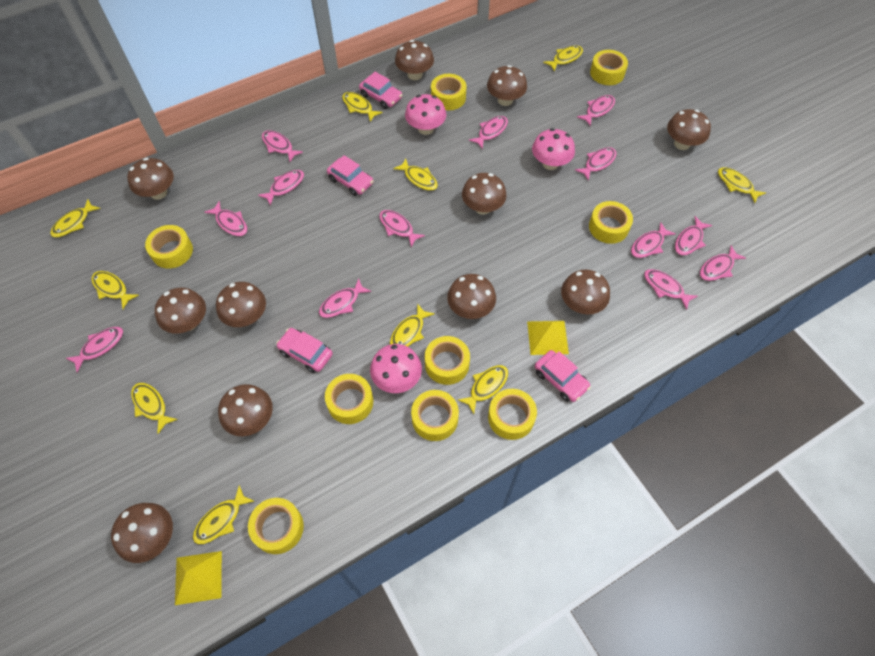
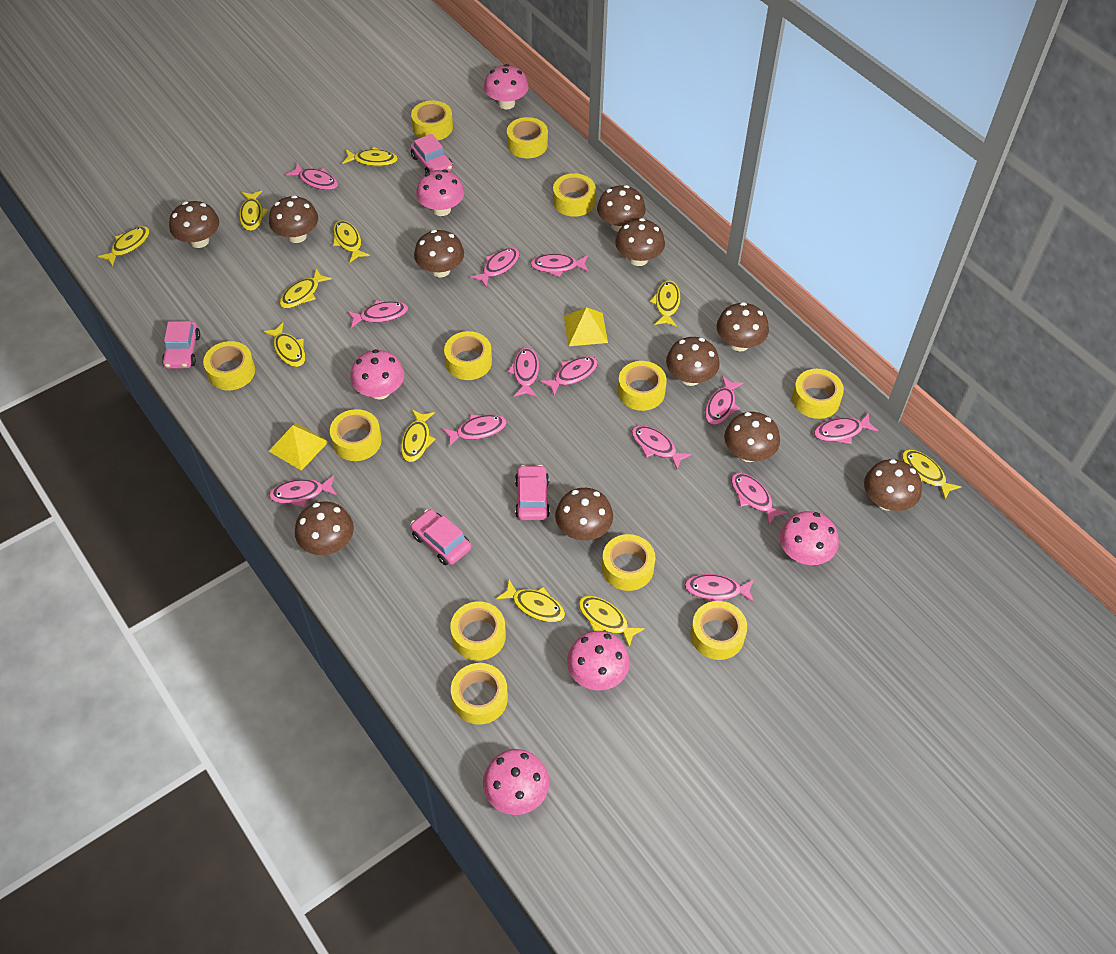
pink mushroom: [370,344,422,393] [405,94,446,135] [532,128,575,170] = 3 -> [350,349,404,400] [416,170,464,216] [483,749,549,815] [484,64,529,109] [567,631,630,690] [780,511,839,565] = 6
yellow fish: [50,199,101,238] [91,271,139,309] [131,383,178,434] [193,485,254,544] [342,92,383,122] [390,303,435,347] [393,159,438,191] [458,365,508,414] [543,46,583,71] [718,167,766,203] = 10 -> [97,226,150,267] [239,190,269,231] [263,322,305,367] [280,269,332,308] [333,220,370,262] [342,147,398,166] [401,410,436,462] [496,580,565,622] [579,596,645,647] [650,280,681,327] [902,449,961,500] = 11
yellow tape: [145,225,193,268] [248,498,304,554] [325,374,373,424] [411,390,459,441] [425,336,470,385] [431,74,467,110] [488,389,537,440] [589,201,633,244] [590,50,628,85] = 9 -> [203,341,255,390] [330,409,382,461] [411,100,453,140] [444,331,492,380] [450,601,506,661] [451,663,508,725] [507,117,548,158] [553,173,596,217] [602,534,655,591] [618,361,667,411] [691,601,747,660] [792,369,844,419] = 12

